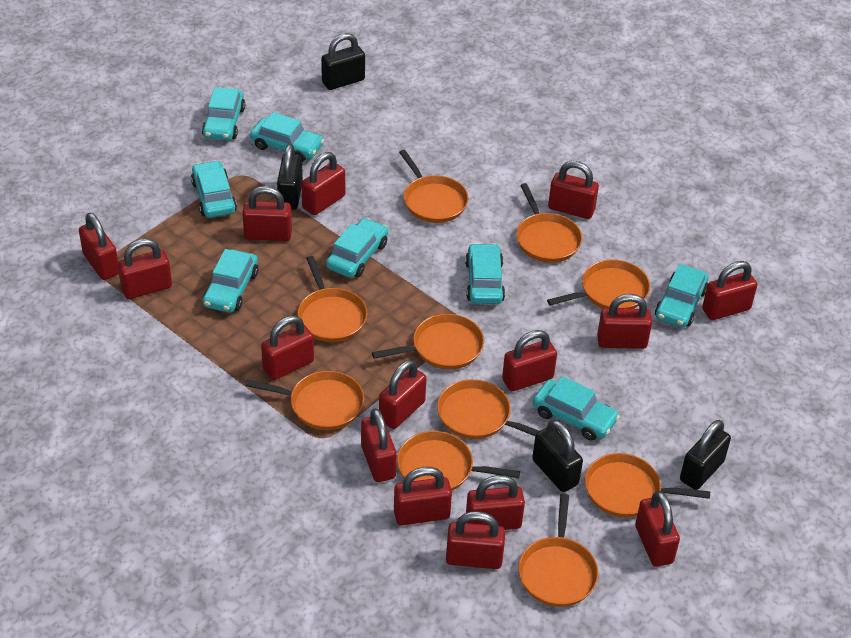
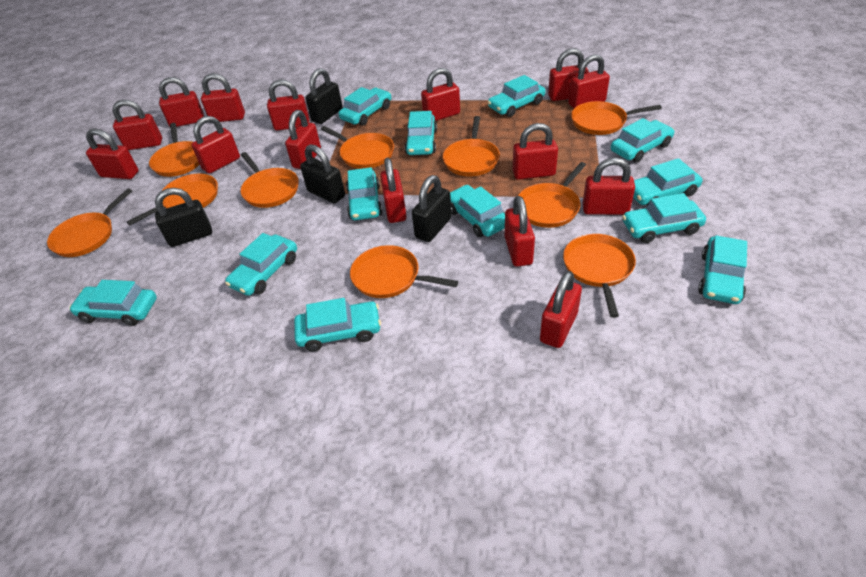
turquoise car: [191,160,237,218] [202,87,245,141] [203,249,258,313] [250,112,324,162] [326,218,388,278] [465,243,505,304] [533,376,620,441] [655,264,709,328] = 8 -> [69,280,157,326] [225,233,297,296] [294,298,381,352] [339,87,391,126] [346,167,383,220] [405,111,437,155] [450,185,505,237] [488,75,545,117] [611,118,674,163] [622,193,706,243] [633,158,702,206] [698,235,747,304] = 12

